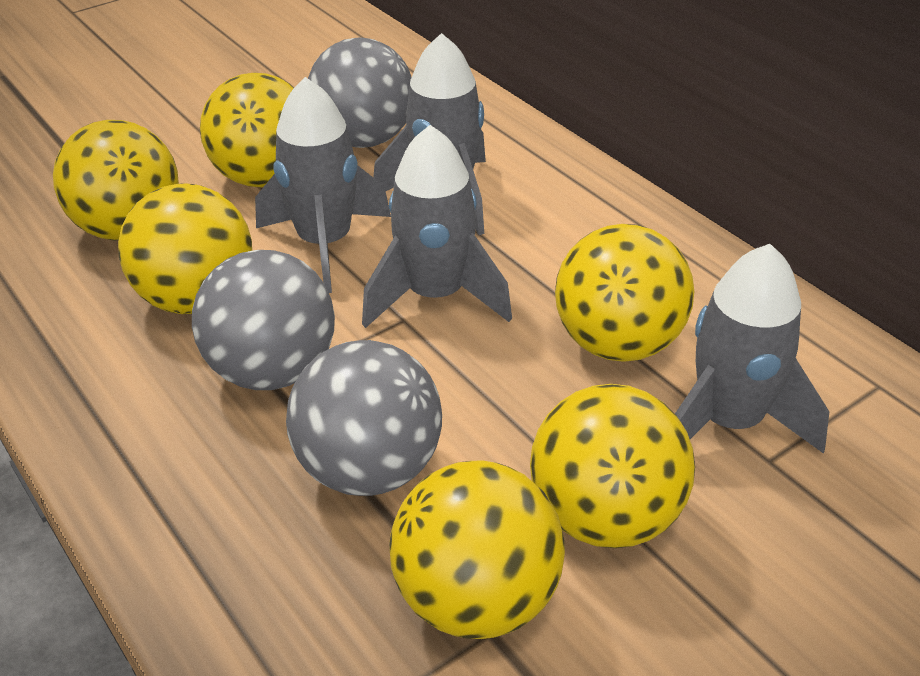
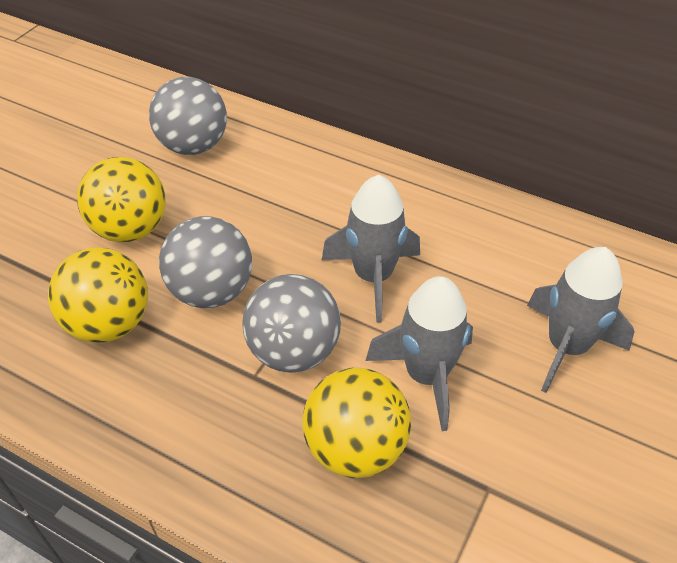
grey rocket: [255,77,391,293] [362,125,512,328] [373,33,486,235] [675,244,829,454] = 4 -> [322,175,420,323] [365,276,473,431] [527,247,635,393] = 3
yellow ball: [53,120,179,240] [118,183,252,314] [200,73,294,187] [389,461,565,639] [530,384,695,548] [555,224,694,362] = 6 -> [48,247,148,343] [77,157,166,243] [302,368,411,478] = 3

